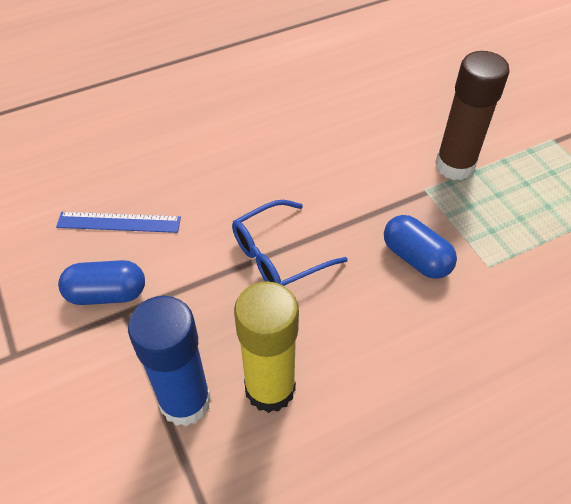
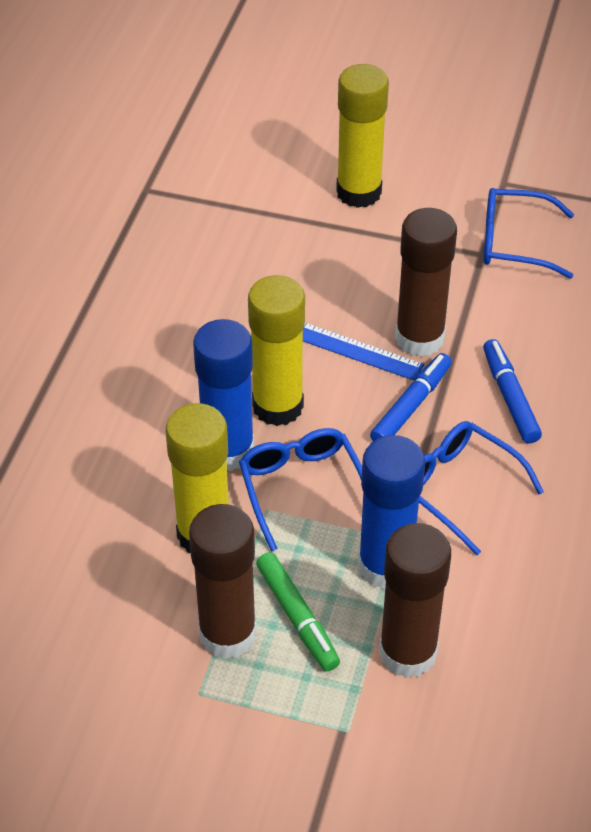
blue capsule: [58,260,145,305] [384,215,457,279] = 2 -> none = 0
blue glasses: [232,200,348,286] = 1 -> [239,428,362,551] [419,421,544,555] [483,188,574,279] = 3
blue glue stick: [128,296,211,426] = 1 -> [193,319,254,471] [358,435,425,589] = 2
blue marker: none = 0 -> [370,353,452,441] [483,339,542,444] = 2
brown glue stick: [435,51,510,180] = 1 -> [189,504,257,659] [379,523,451,678] [395,208,457,357] = 3
green marker: none = 0 -> [256,552,340,671] = 1
yellow glue stick: [234,281,299,413] = 1 -> [166,403,229,553] [248,275,305,426] [336,64,389,208] = 3

